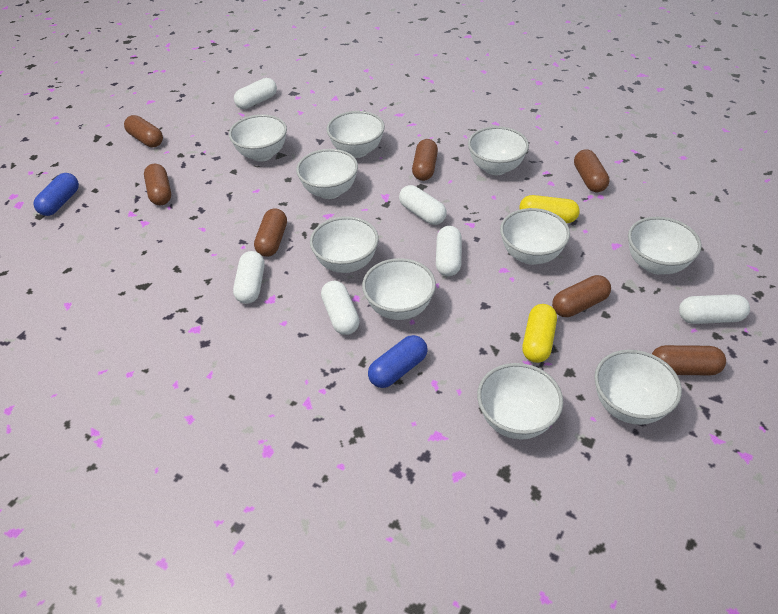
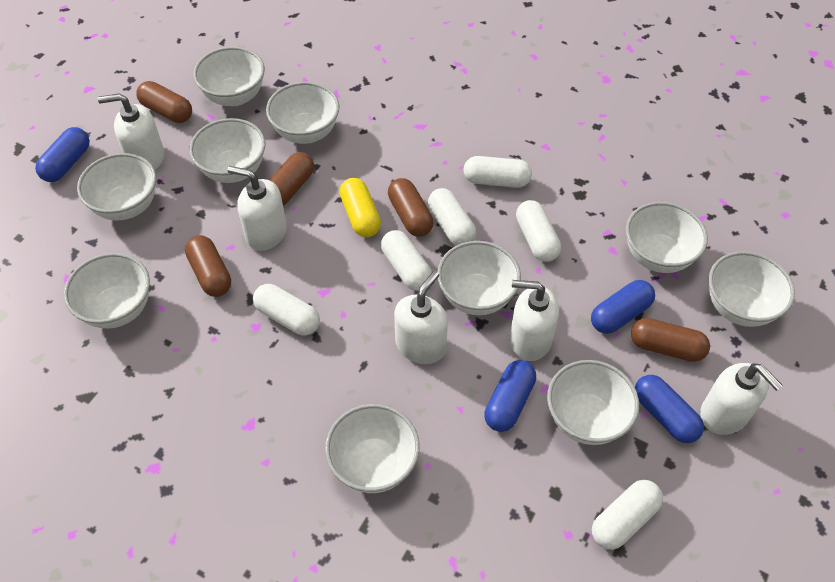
blue capsule: [33,173,79,216] [368,335,427,388] = 2 -> [35,127,90,182] [484,360,536,432] [591,280,655,334] [635,375,704,443] = 4
brown capsule: [124,115,163,147] [144,164,171,205] [254,208,287,257] [412,139,438,181] [552,275,611,317] [574,149,609,192] [652,345,726,375] = 7 -> [136,81,192,123] [185,235,231,297] [269,152,314,206] [388,178,433,237] [631,318,710,362] = 5
white soap dispenser: none = 0 -> [98,93,164,170] [228,166,287,251] [394,271,448,364] [510,280,559,361] [700,363,783,435] = 5
yellow capsule: [520,195,580,223] [522,304,557,363] = 2 -> [340,178,381,237] = 1

